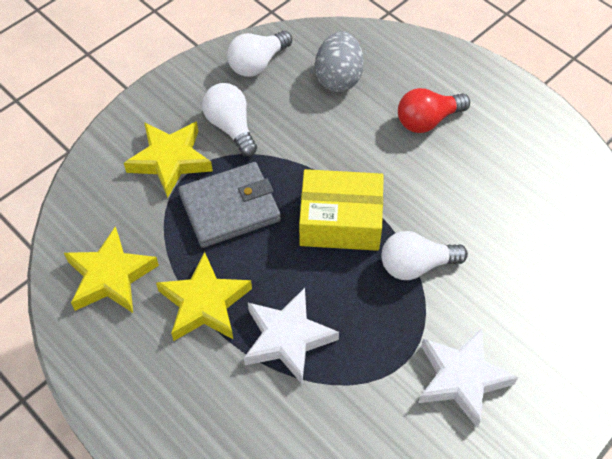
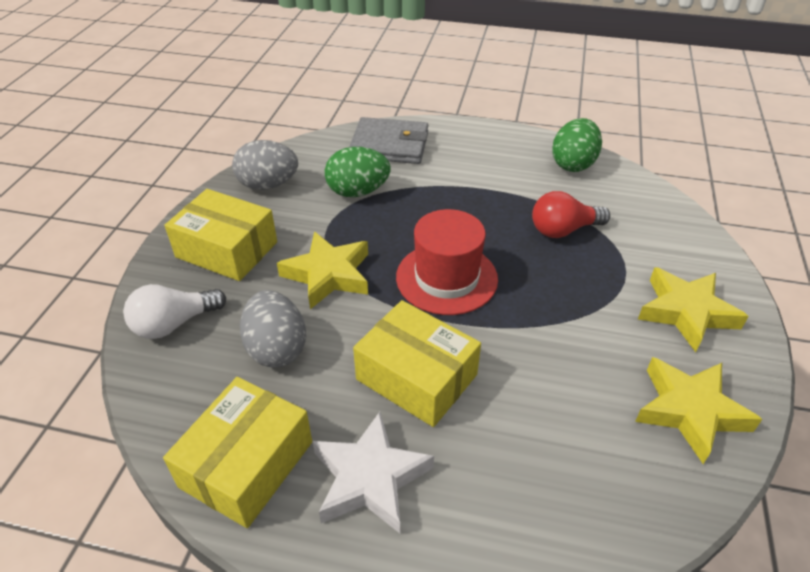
green egg: none = 0 -> [325,147,391,197] [552,118,602,172] = 2
grey egg: [315,31,364,92] = 1 -> [232,140,298,190] [240,290,306,368] = 2
red hat: none = 0 -> [396,209,498,315] = 1
white light bulb: [202,83,257,157] [227,31,292,77] [381,231,468,280] = 3 -> [123,284,226,339] = 1
white star: [244,288,339,384] [418,328,518,428] = 2 -> [312,412,434,533] = 1
yellow box: [299,169,384,251] = 1 -> [163,377,312,528] [165,189,277,281] [353,300,481,427] = 3

